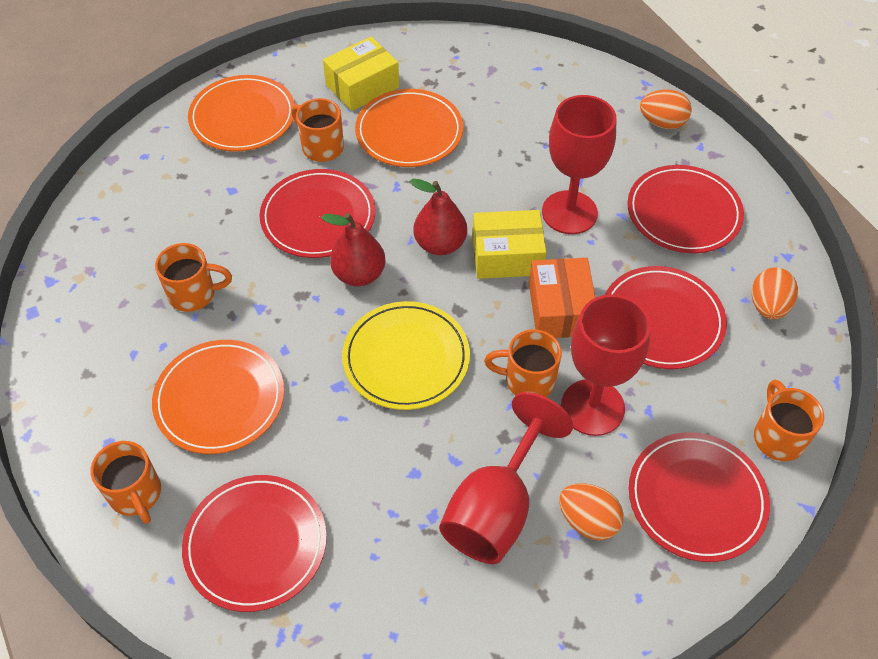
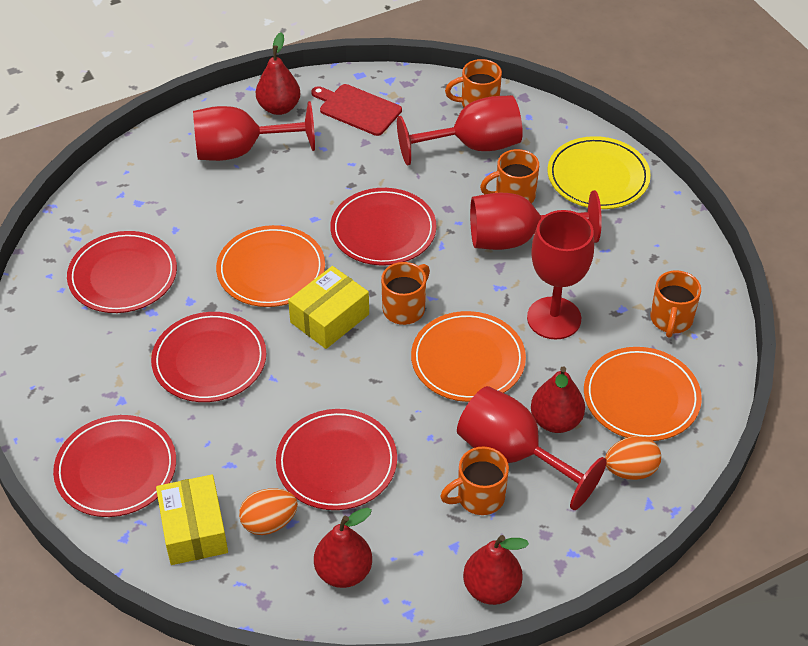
orange box: [529,258,595,338] = 1 -> none = 0
orange egg: [559,483,624,540] [640,90,692,129] [752,267,798,319] = 3 -> [239,488,298,535] [605,436,661,480] = 2
red cutting board: none = 0 -> [311,84,402,136] = 1
red goblet: [439,392,573,564] [542,95,616,234] [561,294,651,436] = 3 -> [193,101,315,161] [397,95,523,165] [457,386,607,510] [470,190,602,250] [527,210,594,340] = 5
red pear: [321,213,385,286] [410,179,467,255] = 2 -> [256,32,300,115] [314,508,372,588] [463,535,529,605] [531,366,585,433] = 4

